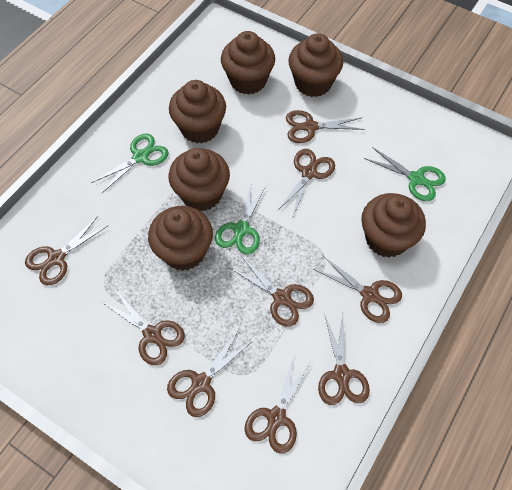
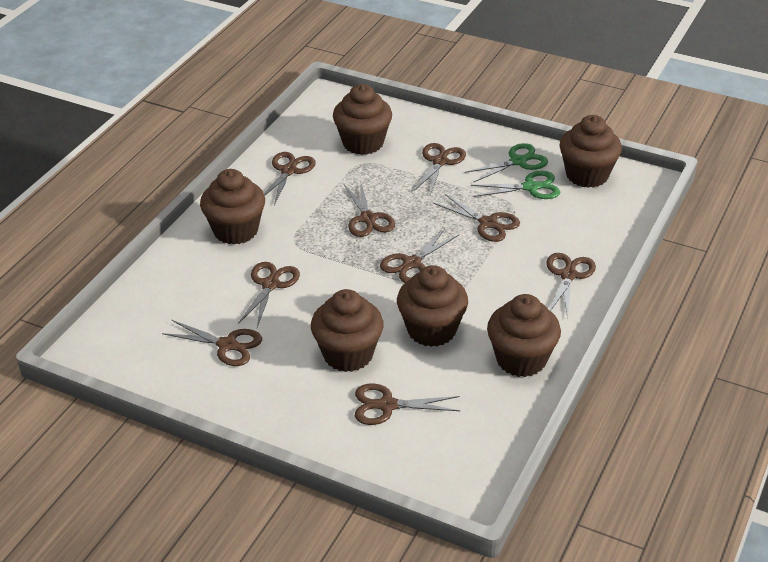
green scissors: [91,134,169,193] [215,181,267,255] [364,147,446,201] = 3 -> [465,143,548,182] [471,171,560,199] = 2

